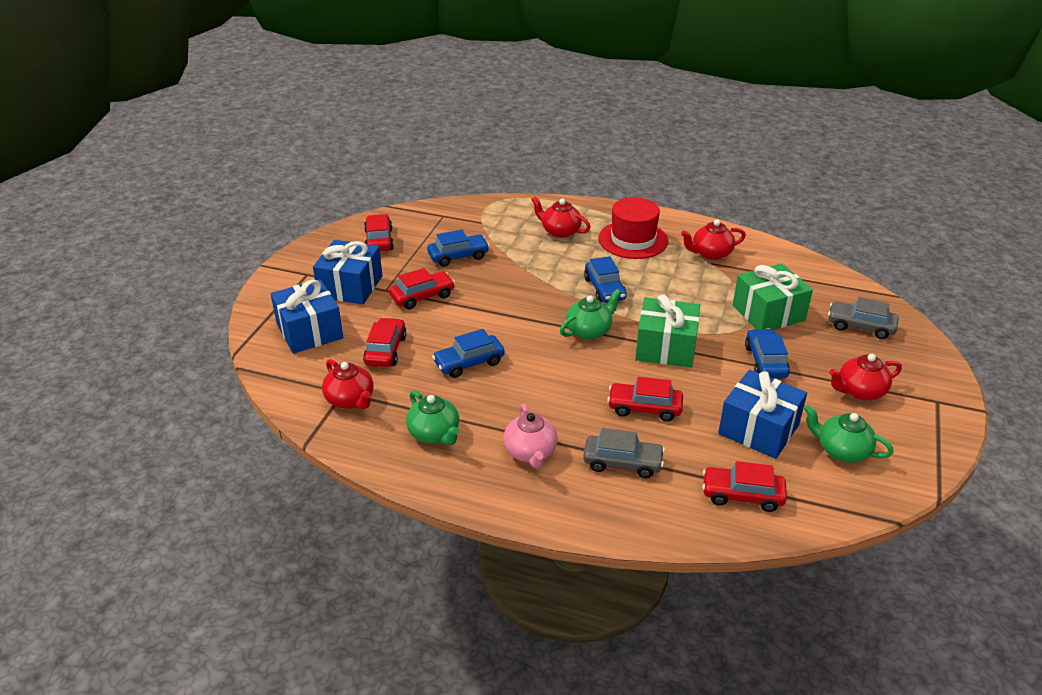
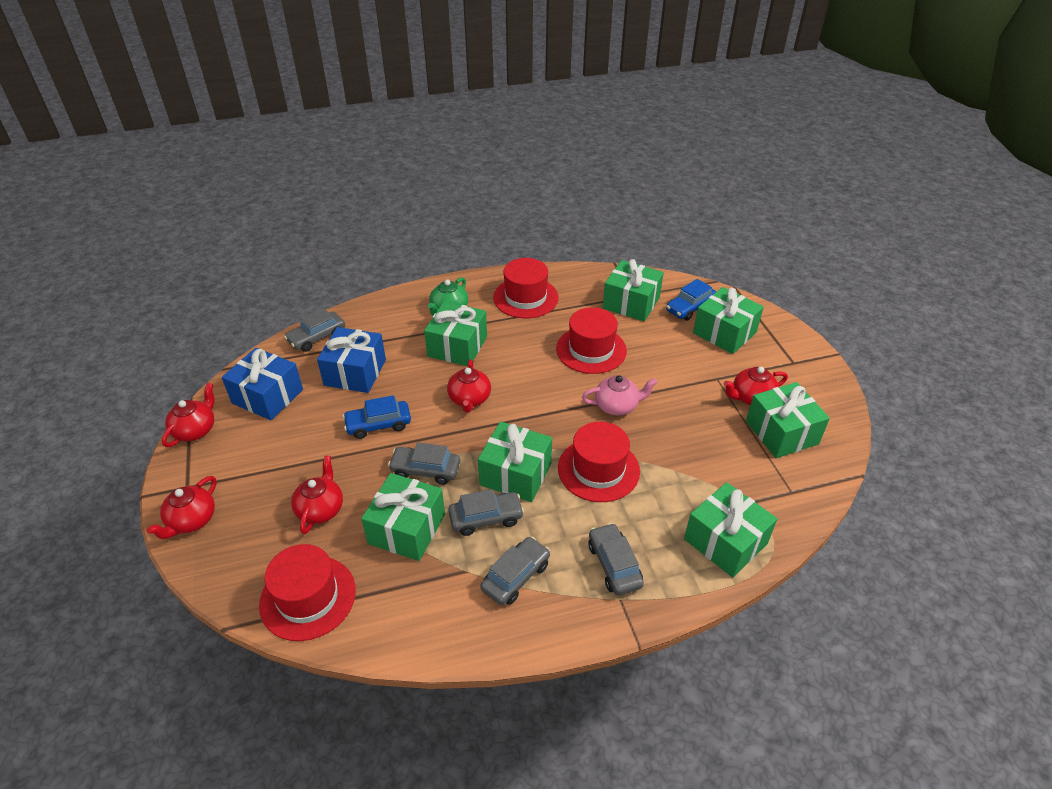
blue car: [427,229,490,267] [432,329,505,378] [584,256,627,303] [745,328,790,379] = 4 -> [343,395,411,439] [666,279,716,321] = 2
blue gift: [271,279,343,354] [313,240,382,304] [718,370,807,459] = 3 -> [222,348,303,420] [317,327,386,393] = 2
green gift: [635,294,700,368] [733,263,813,330] = 2 -> [361,473,445,561] [424,302,487,366] [478,422,552,502] [603,259,664,321] [684,482,777,577] [693,287,764,354] [746,382,830,458] = 7
green teapot: [406,390,459,445] [560,289,621,340] [804,405,894,462] = 3 -> [427,277,468,316] = 1
grey car: [583,428,665,478] [828,297,899,339] = 2 -> [284,308,345,352] [388,442,460,485] [448,489,524,536] [480,537,550,605] [588,523,644,595] = 5
red car: [363,318,407,367] [364,214,394,251] [389,268,455,309] [607,377,683,422] [702,461,787,512] = 5 -> none = 0
red hat: [598,197,668,259] = 1 -> [259,544,356,641] [493,258,559,318] [556,307,627,374] [558,422,640,502] = 4
red teapot: [322,359,373,410] [531,196,591,238] [681,220,746,260] [829,354,902,400] = 4 -> [146,476,217,539] [162,383,215,447] [291,455,343,534] [447,360,491,413] [724,367,788,405] = 5

